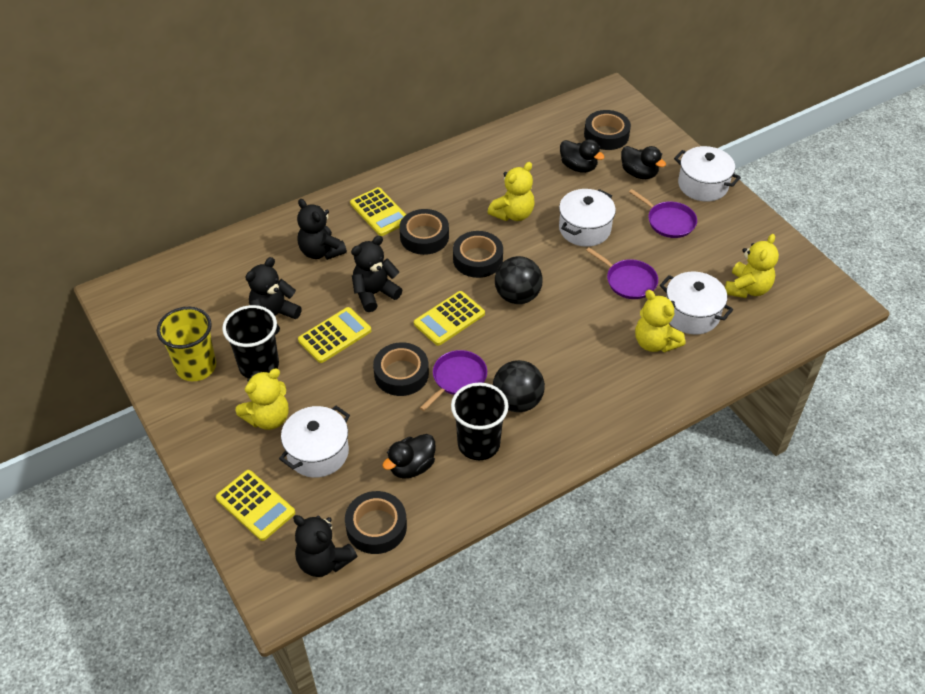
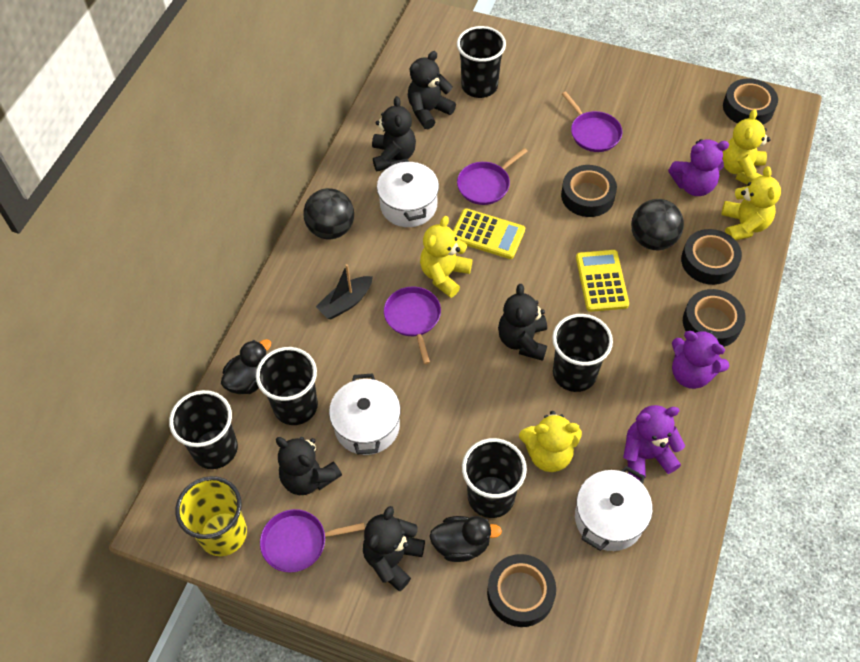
black boat: none = 0 -> [316,264,373,319] = 1
black cup: [222,305,279,379] [451,382,508,460] = 2 -> [169,390,238,469] [256,347,318,425] [457,26,506,98] [462,438,527,518] [552,314,613,392] = 5
black duck: [382,434,436,479] [560,139,605,173] [621,146,666,179] = 3 -> [221,339,271,394] [429,516,502,562] = 2
black teddy bear: [245,257,302,335] [293,515,357,577] [297,199,347,260] [351,236,402,312] = 4 -> [276,437,342,495] [363,506,425,591] [372,96,416,171] [408,51,456,129] [498,284,547,361] = 5
purple pan: [420,350,487,411] [586,247,658,299] [629,189,697,238] = 3 -> [260,509,365,573] [384,287,441,364] [457,148,528,205] [562,92,622,152] = 4
purple teddy bear: none = 0 -> [623,405,685,480] [668,139,729,196] [672,330,729,389] = 3
white pot: [279,406,350,478] [559,189,616,247] [660,272,733,334] [674,146,741,202] = 4 -> [329,374,401,455] [377,159,439,227] [575,466,653,551] = 3
yellow calculator: [216,470,295,541] [298,307,371,363] [350,187,406,236] [414,291,485,346] = 4 -> [453,208,525,259] [576,250,629,312] = 2

